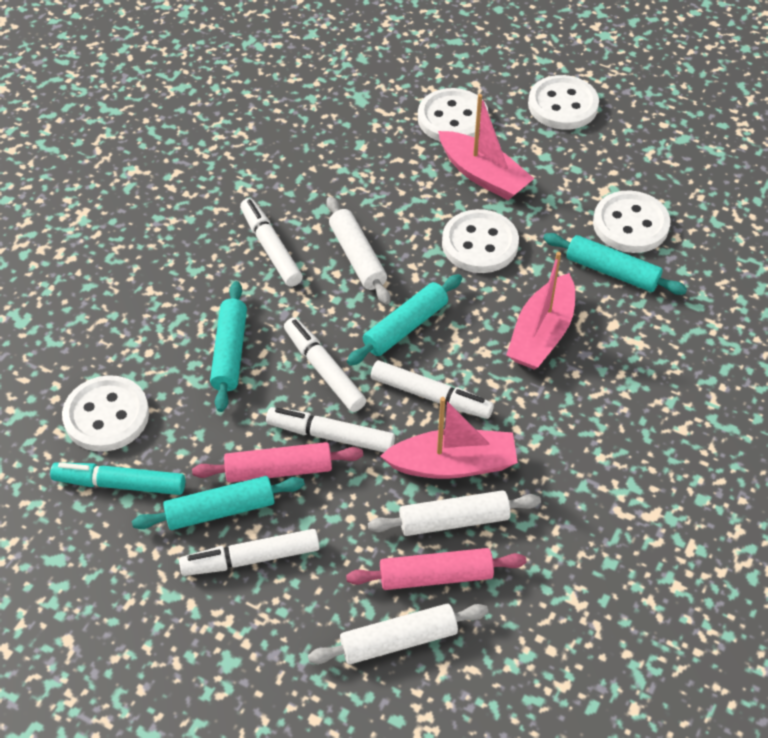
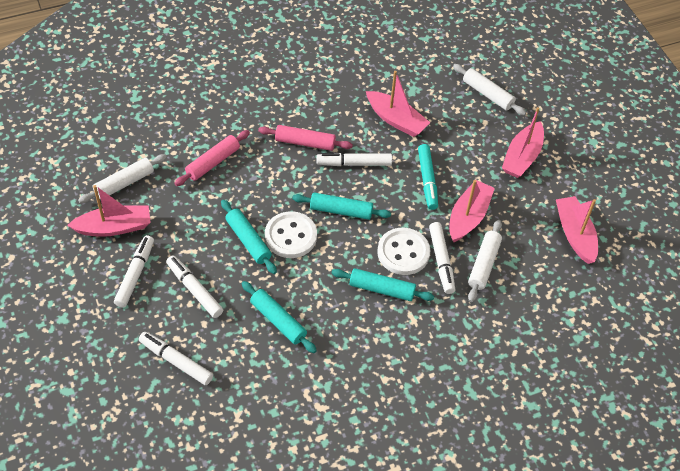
pink boat: [380,397,518,479] [438,94,534,200] [506,252,575,370] = 3 -> [67,185,151,237] [366,71,430,137] [449,180,495,242] [502,107,544,178] [556,196,598,264] = 5
white button: [62,375,149,452] [418,88,489,141] [442,209,519,273] [528,75,599,130] [593,190,671,253] = 5 -> [265,211,317,258] [377,228,431,275] = 2

